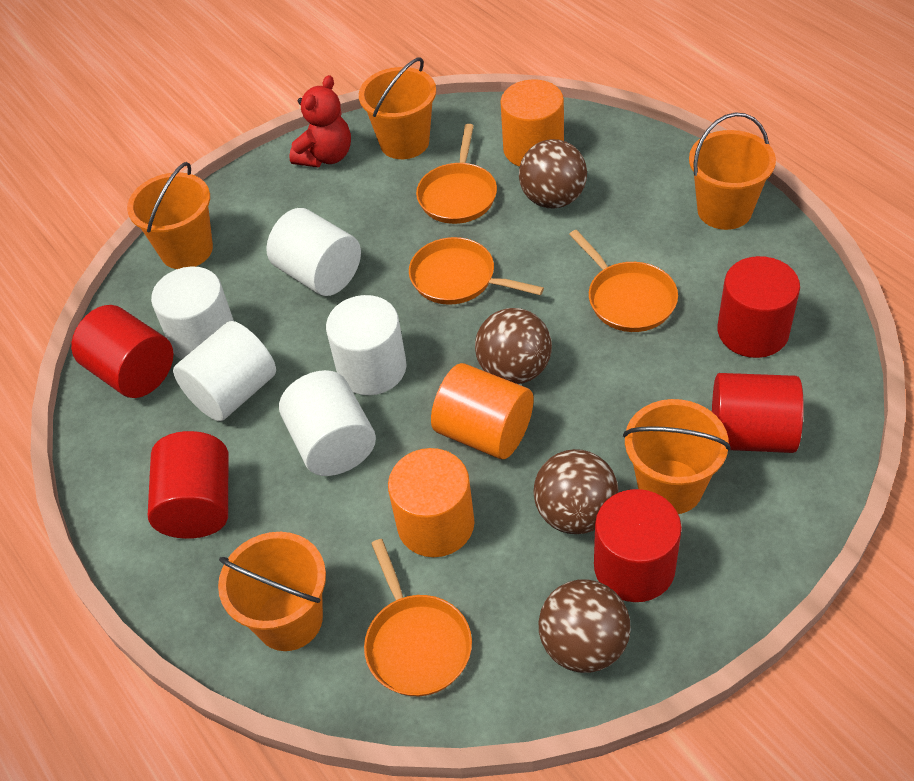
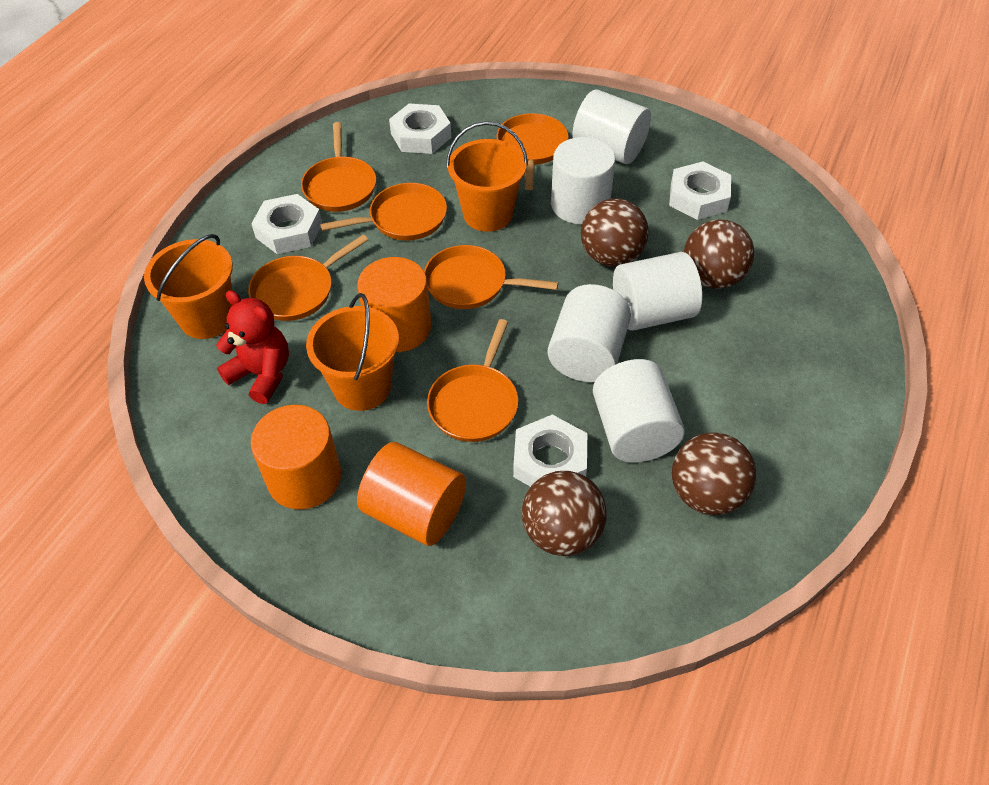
orange bucket: [127,162,213,269] [218,532,326,651] [359,57,436,159] [623,399,731,514] [689,112,776,230] = 5 -> [144,234,233,339] [306,293,399,411] [446,121,528,232] = 3
orange pan: [364,539,472,696] [409,237,544,305] [416,124,497,224] [569,230,678,332] = 4 -> [248,234,368,321] [301,122,376,212] [320,183,447,241] [424,245,558,309] [427,319,518,442] [497,113,569,190] = 6
red cylinder: [71,305,173,398] [148,431,228,539] [594,489,682,602] [712,373,804,453] [717,256,800,358] = 5 -> none = 0
white nut: none = 0 -> [251,194,322,254] [389,104,451,154] [513,415,587,487] [669,161,731,220] = 4

